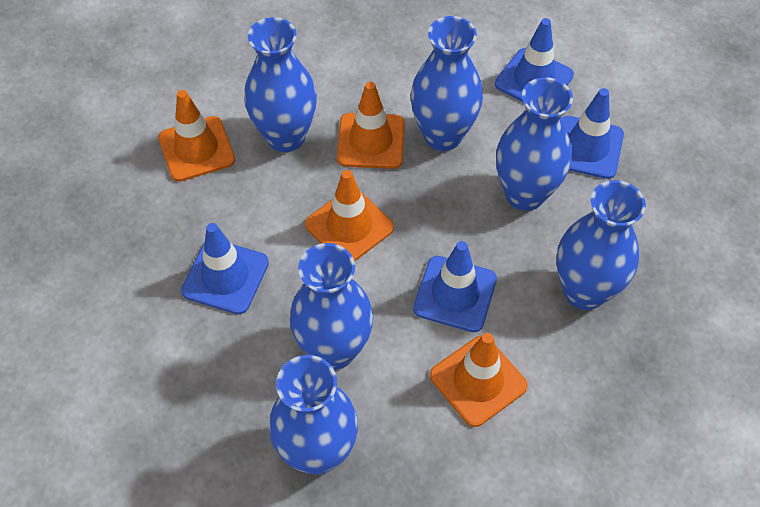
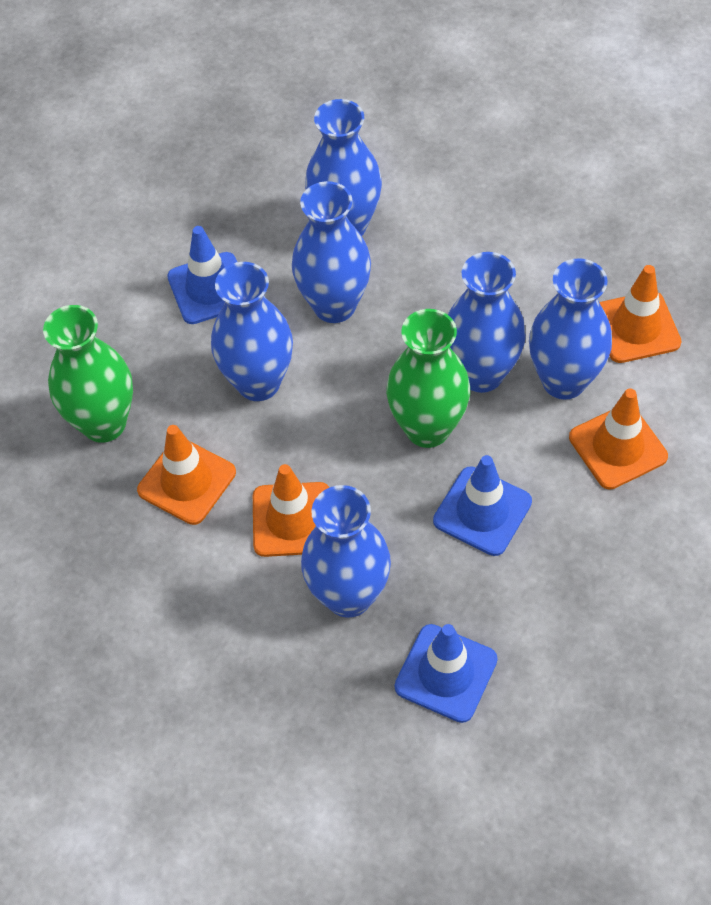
blue traffic cone: [181,223,269,314] [413,241,497,332] [495,18,574,102] [562,88,624,179] = 4 -> [167,226,237,324] [395,624,498,723] [433,455,532,556] = 3
green vase: none = 0 -> [43,305,133,443] [386,309,470,448] = 2

